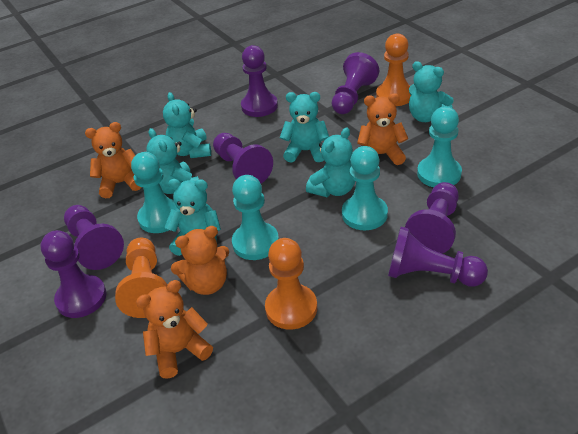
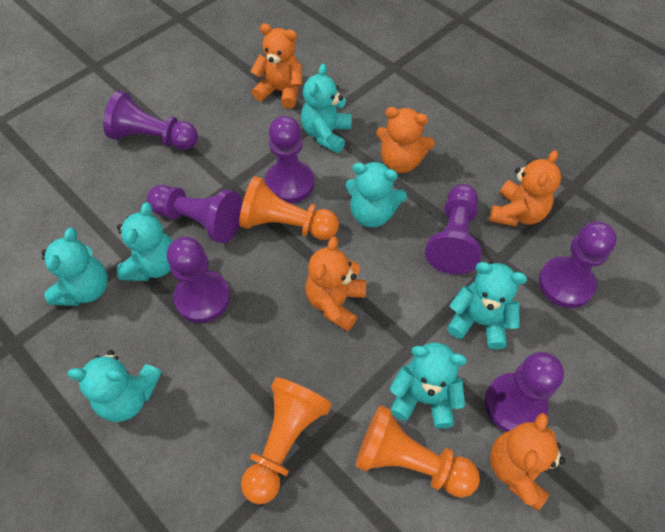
orange teddy bear: [85,122,142,198] [136,280,213,379] [171,226,229,295] [357,93,408,165] = 4 -> [251,23,302,109] [305,237,366,331] [376,107,435,173] [490,150,561,227] [490,413,565,511] = 5
turquoise pawn: [131,152,179,233] [232,175,279,260] [342,146,388,230] [417,107,462,187] = 4 -> none = 0
turquoise teddy bear: [146,128,199,194] [163,92,211,158] [164,179,221,256] [280,92,329,163] [306,128,355,197] [409,61,454,122] = 6 -> [42,228,108,306] [67,350,162,422] [117,202,173,281] [301,64,352,153] [346,162,407,228] [390,343,467,428] [447,262,527,350] = 7

